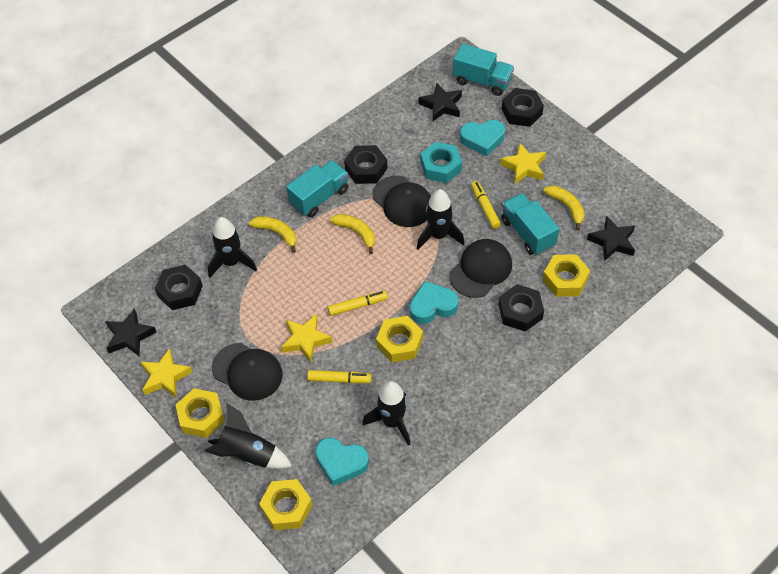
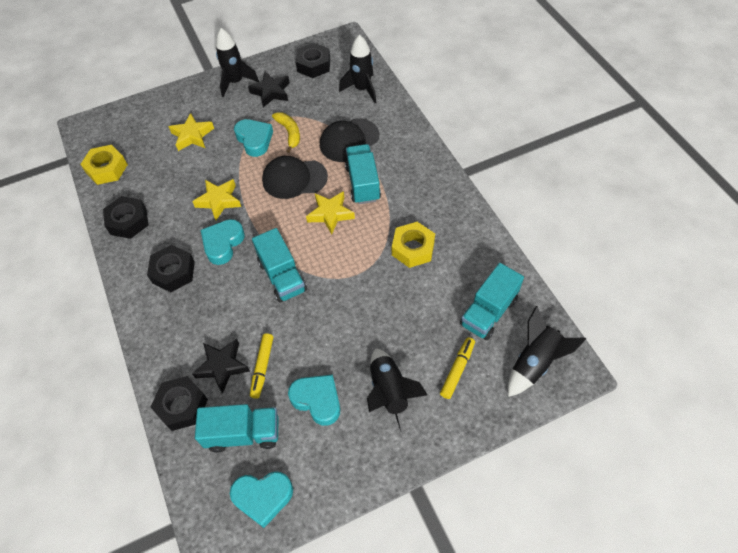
black cap: [212,343,283,401] [372,176,431,227] [450,239,512,298] = 3 -> [262,156,328,199] [320,118,379,162] = 2
black star: [105,309,156,357] [418,83,462,121] [587,216,635,261] = 3 -> [192,339,250,394] [248,72,290,107] = 2
turquoise heart: [315,437,369,486] [410,281,459,324] [460,120,505,156] = 3 -> [201,219,245,265] [230,471,293,528] [234,119,273,157] [288,375,340,426] = 4
turquoise nut: [421,142,462,183] = 1 -> none = 0
turquoise truck: [286,160,348,217] [453,44,514,96] [501,193,559,255] = 3 -> [195,404,278,453] [252,228,307,303] [345,144,381,204] [460,263,524,340] = 4
yellow banana: [249,216,297,253] [330,214,375,254] [543,186,584,230] = 3 -> [272,112,300,153] = 1
yellow marker: [307,370,371,384] [328,291,388,316] [471,181,501,229] = 3 -> [250,333,274,399] [440,337,475,399] = 2
yellow nut: [175,388,225,438] [259,479,313,530] [376,316,423,362] [543,254,590,297] = 4 -> [80,145,128,185] [392,222,435,268] = 2

